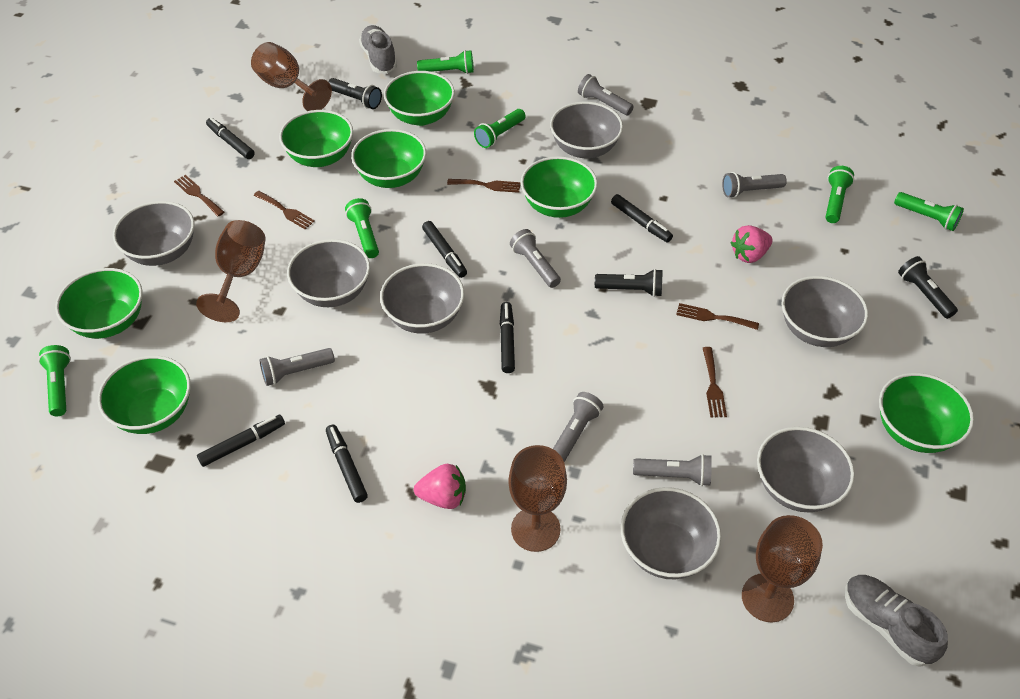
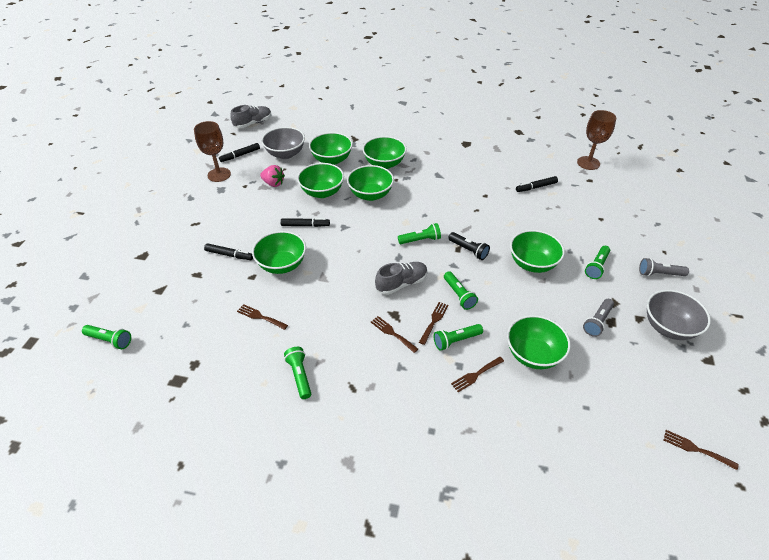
black flashlight: [328,78,382,109] [595,269,663,297] [898,256,958,319] = 3 -> [448,232,490,260] = 1
black marker: [197,415,285,467] [206,117,255,159] [326,425,368,503] [422,221,467,278] [500,302,515,373] [611,194,673,242] = 6 -> [204,243,253,260] [219,143,260,162] [280,218,330,227] [516,176,558,192] = 4
brown goblet: [196,220,266,322] [251,42,332,111] [508,445,567,552] [742,515,823,622] = 4 -> [194,121,231,182] [577,110,616,170] = 2
grey bowl: [113,201,194,266] [287,239,370,307] [380,263,464,334] [550,102,623,158] [621,487,721,579] [757,427,855,512] [782,276,868,347] = 7 -> [261,127,305,159] [647,290,711,340] = 2
grey flashlight: [259,348,335,386] [510,229,561,288] [553,392,603,462] [578,74,634,115] [633,454,712,486] [722,172,787,198] = 6 -> [583,299,614,337] [639,258,689,276] = 2
pink strawberry: [414,464,466,509] [731,225,773,263] = 2 -> [260,165,285,187] = 1

